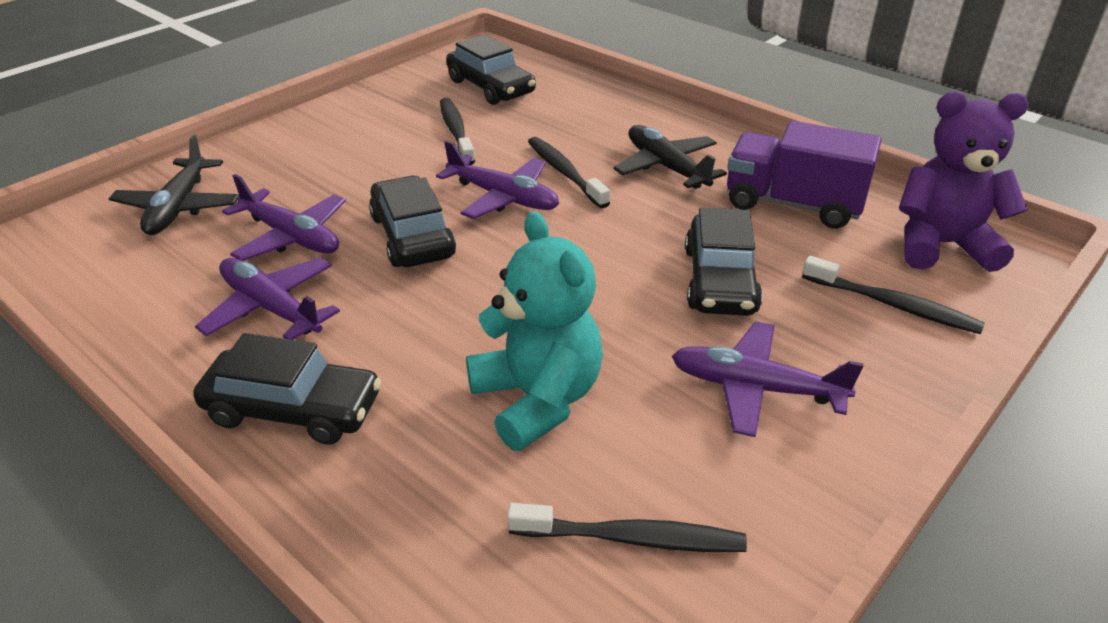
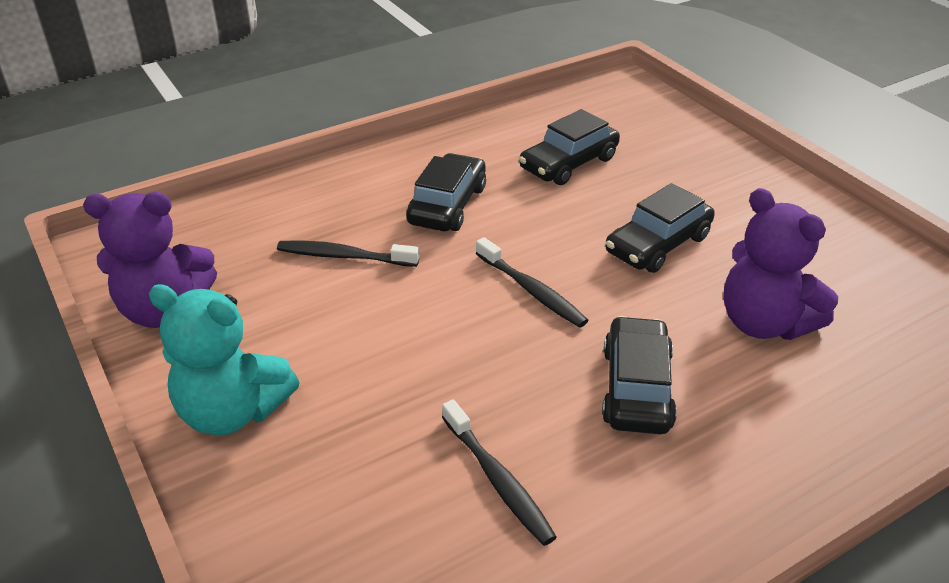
black plane: [109,135,239,235] [614,125,727,189] = 2 -> none = 0
black toothbrush: [440,98,475,165] [507,503,747,552] [528,137,610,208] [802,256,985,334] = 4 -> [277,240,420,267] [442,399,557,546] [476,237,589,328] = 3
purple plane: [195,257,340,340] [222,174,346,261] [436,140,559,219] [672,321,864,437] = 4 -> none = 0
purple teddy bear: [899,91,1029,272] = 1 -> [83,192,217,328] [723,188,838,340] = 2
purple truck: [727,121,882,229] = 1 -> none = 0

